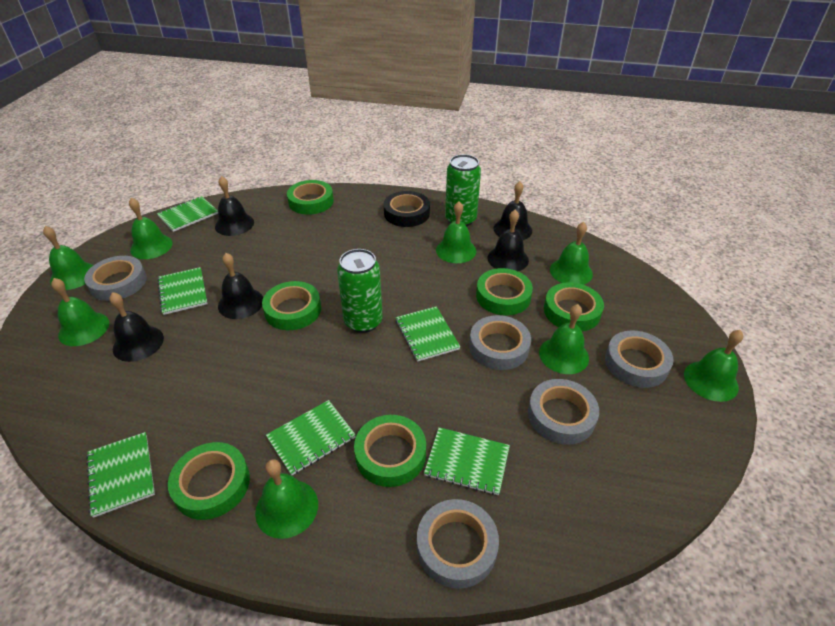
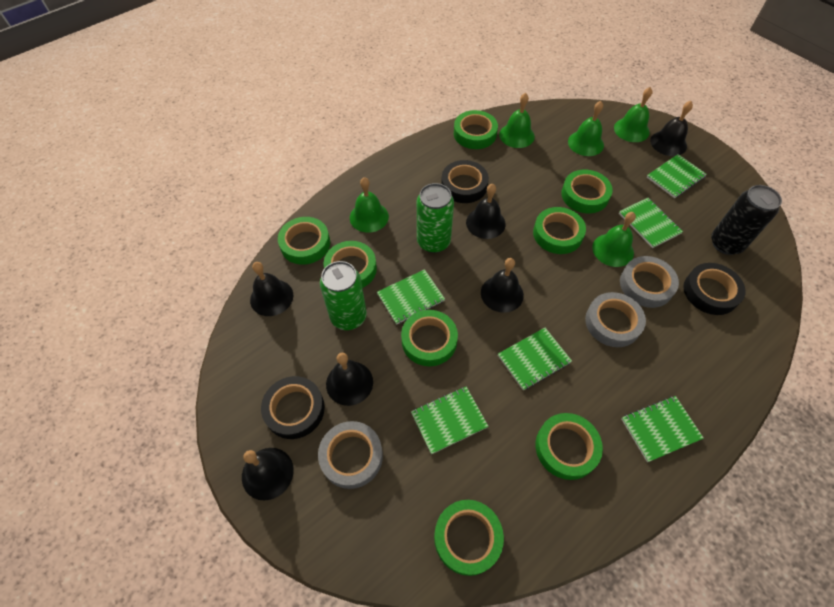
black bell: [109,292,164,362] [215,176,254,236] [218,253,263,319] [487,210,529,271] [494,181,532,240] = 5 -> [242,448,294,500] [250,262,293,316] [326,353,373,406] [466,184,506,239] [481,258,524,313] [650,101,693,156] = 6
black can: none = 0 -> [711,185,782,255] = 1
black tape: [384,191,430,227] = 1 -> [261,376,325,439] [441,160,489,203] [683,263,745,315] = 3
green bell: [43,226,93,290] [51,278,109,346] [129,197,173,259] [255,459,318,539] [436,202,476,263] [539,304,589,374] [550,222,593,285] [684,330,743,402] = 8 -> [350,177,389,233] [499,93,535,148] [568,101,604,156] [592,212,636,267] [614,87,652,142] = 5
green tape: [168,442,250,520] [262,281,321,330] [287,180,334,215] [354,415,426,487] [476,268,533,315] [544,282,604,331] = 6 -> [278,217,330,265] [324,241,377,288] [401,310,458,366] [434,500,504,576] [454,110,498,149] [533,207,586,254] [536,413,603,480] [561,170,613,213] = 8
grey tape: [84,256,147,301] [417,499,499,589] [469,315,531,370] [528,379,599,444] [605,331,674,388] = 5 -> [318,421,383,489] [585,292,646,347] [620,256,679,308] = 3

